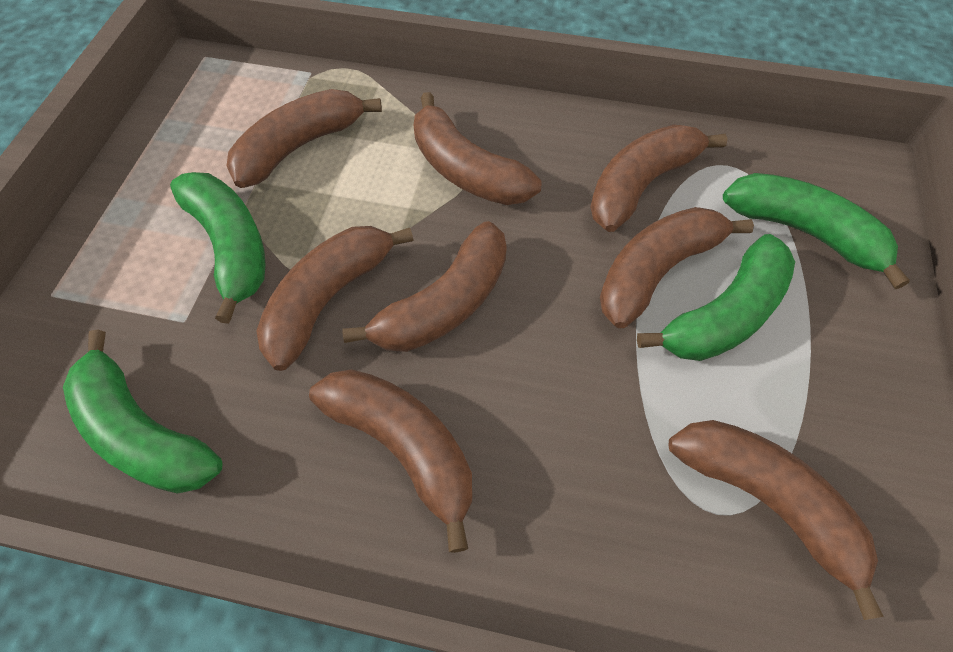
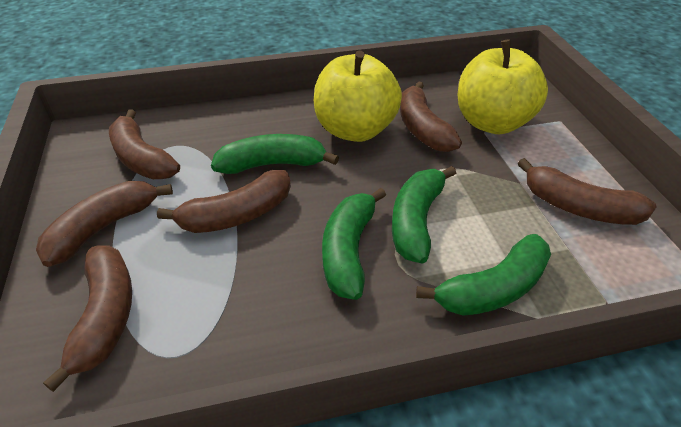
brown banana: [227,89,382,188] [256,226,413,371] [309,369,472,553] [342,221,507,352] [413,92,542,205] [590,125,728,232] [600,207,754,328] [668,420,884,620] = 8 -> [36,181,173,267] [43,246,132,392] [109,109,180,179] [157,170,291,233] [400,81,462,152] [518,158,656,225] = 6
yellow apple: none = 0 -> [314,50,402,142] [457,39,548,134] = 2

